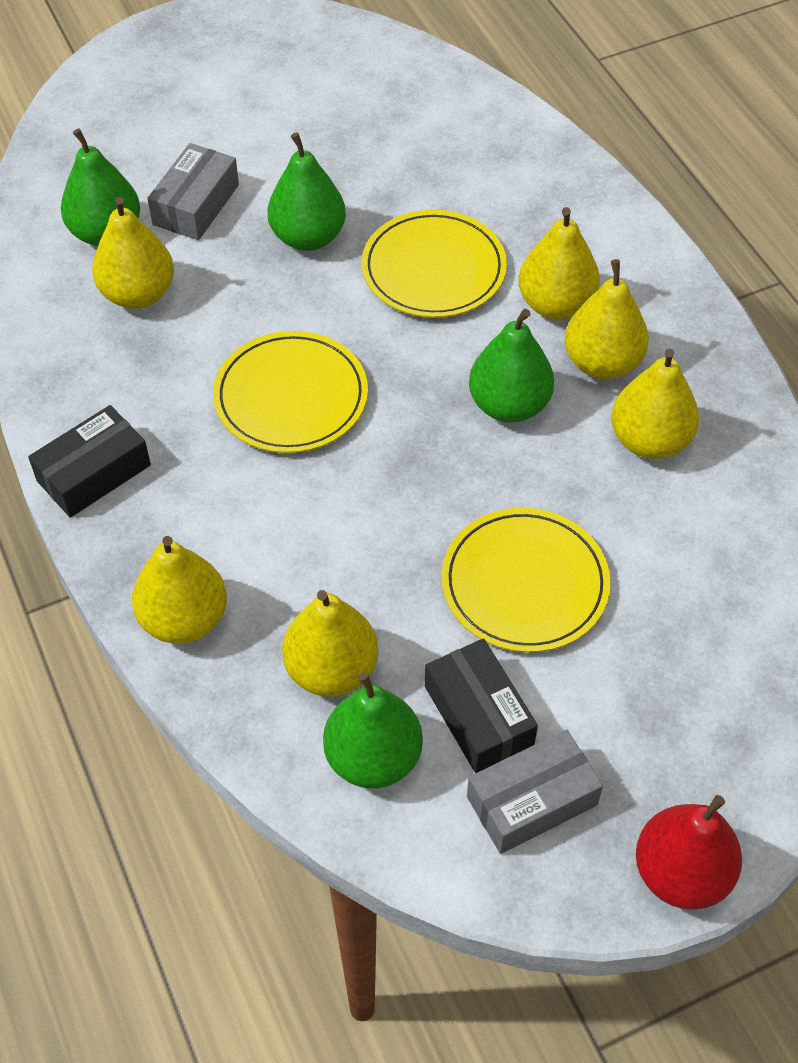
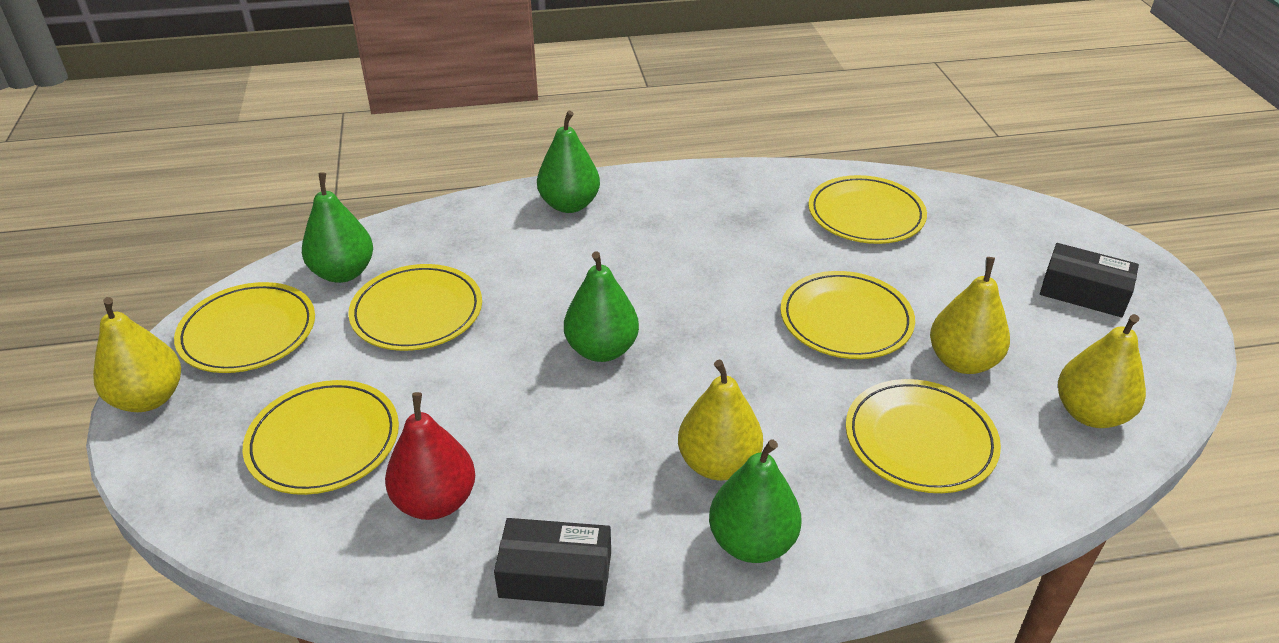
grey box: [147,143,239,240] [467,729,603,854] = 2 -> none = 0
yellow pear: [92,197,174,309] [132,536,227,644] [282,590,378,696] [518,207,600,319] [564,259,649,379] [611,349,699,459] = 6 -> [93,297,181,412] [678,360,763,481] [930,257,1010,374] [1058,314,1146,428] = 4
yellow plate: [213,331,368,453] [362,210,507,318] [442,508,611,652] = 3 -> [174,282,315,373] [243,380,399,495] [348,264,482,351] [780,271,915,359] [808,175,927,244] [846,379,1001,493] = 6

